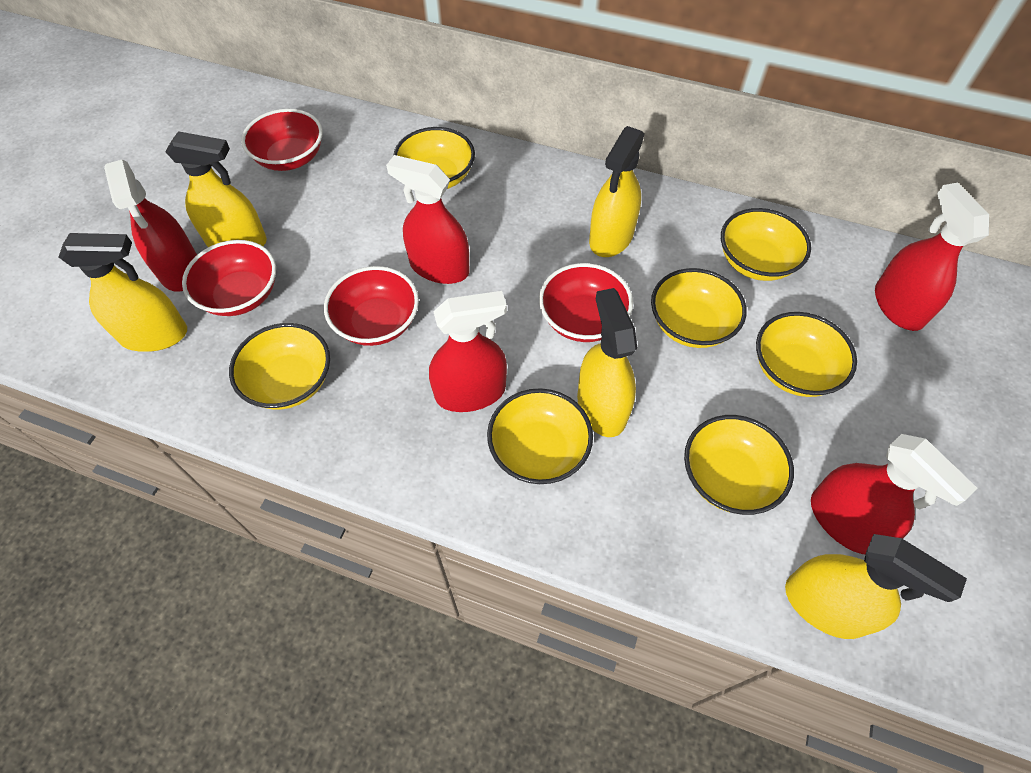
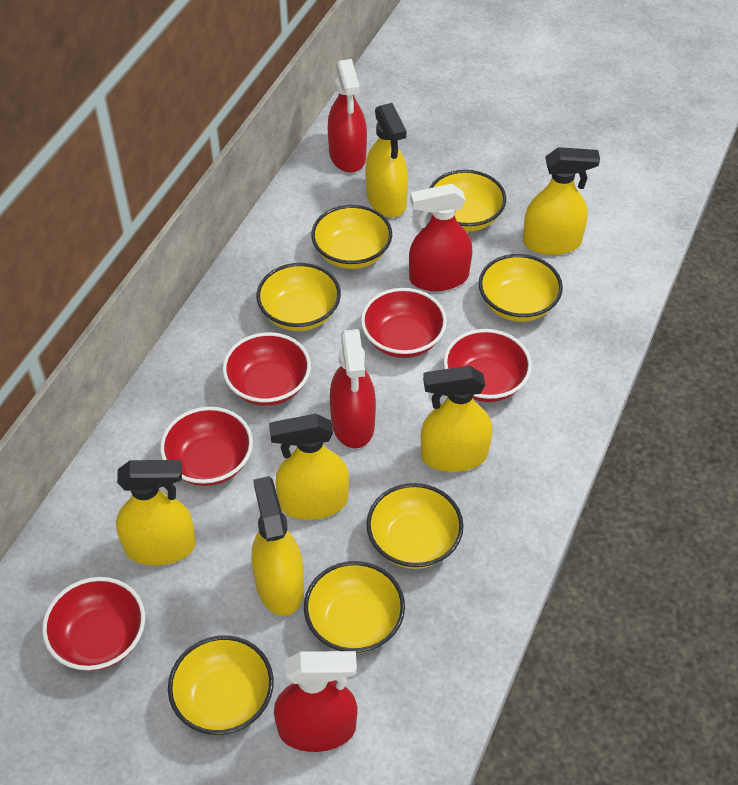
red bowl: [182,240,276,316] [241,109,323,171] [324,266,419,346] [539,263,633,342] = 4 -> [42,577,145,671] [160,407,253,486] [222,332,311,406] [361,288,447,358] [443,329,532,402] = 5
red spray bottle: [104,160,197,292] [386,155,470,284] [429,291,507,412] [811,434,977,555] [875,183,989,331] = 5 -> [274,651,358,752] [328,59,367,173] [330,329,376,448] [409,184,472,291] = 4
yellow spray bottle: [59,233,187,352] [165,131,267,247] [577,288,637,437] [589,126,645,257] [785,534,967,639] = 5 -> [116,460,196,565] [252,476,304,616] [269,414,349,520] [366,103,408,217] [421,366,492,472] [523,147,600,255] = 6

